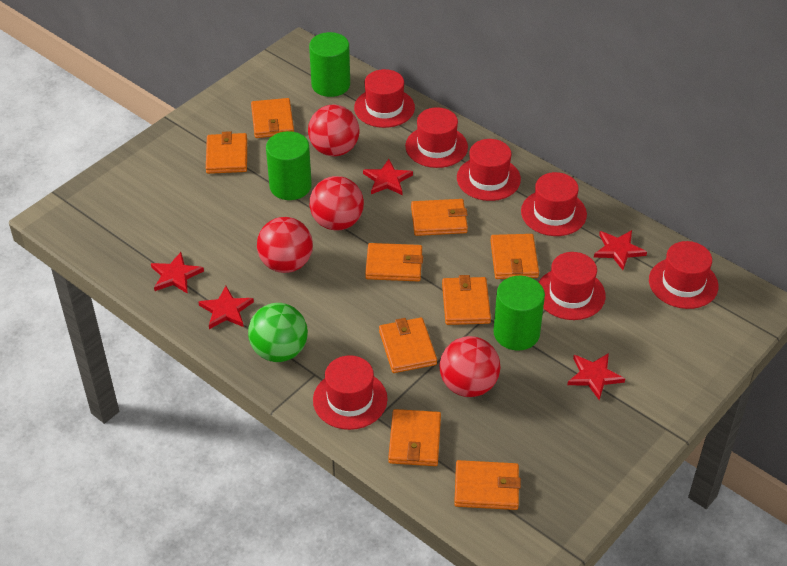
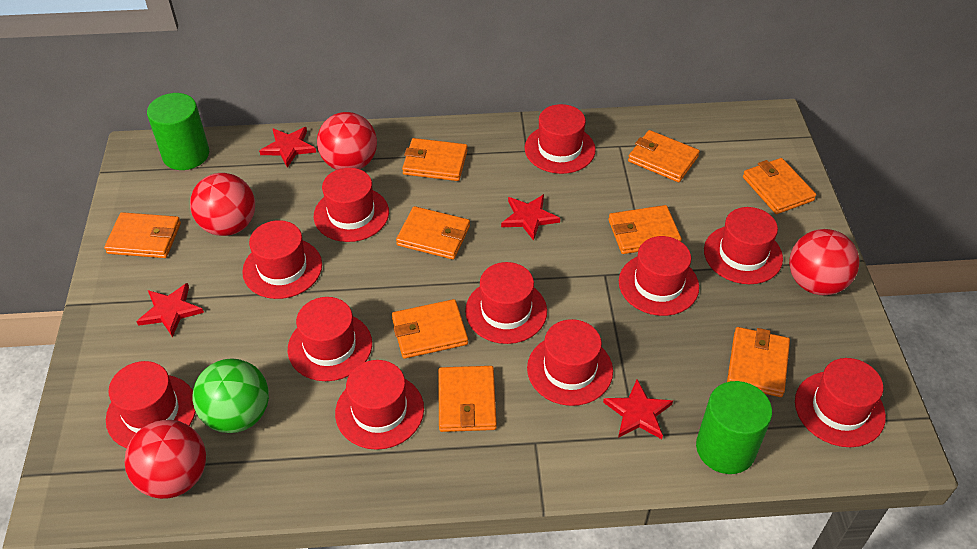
green cylinder: [266,131,312,200] [309,32,350,97] [493,276,545,351] = 3 -> [147,93,209,170] [696,381,772,474] = 2
red hat: [313,355,388,430] [354,69,415,128] [405,107,468,168] [457,139,521,201] [521,172,587,236] [539,252,606,320] [649,241,719,309] = 7 -> [106,361,196,448] [242,220,322,299] [288,297,372,381] [314,168,389,242] [335,360,424,450] [465,262,547,344] [525,104,596,174] [527,319,613,406] [619,236,699,316] [704,207,783,284] [795,358,886,447] = 11
red star: [151,252,204,294] [198,286,254,329] [363,159,413,195] [567,353,625,400] [594,230,647,270] = 5 -> [136,283,204,337] [259,127,316,168] [501,194,560,241] [603,379,673,439] = 4

